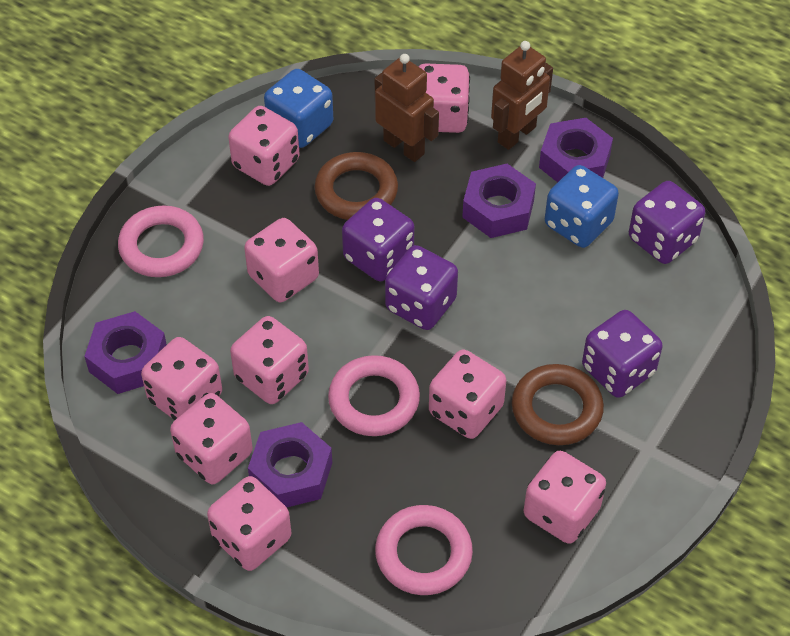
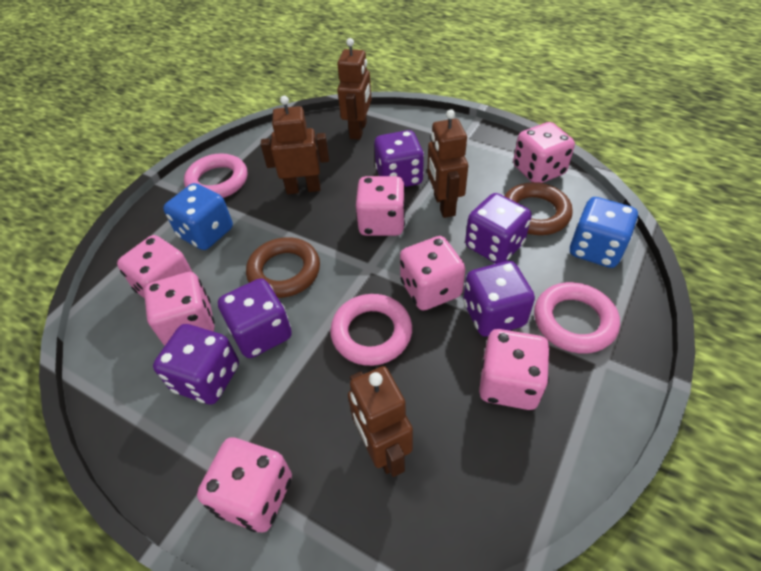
brown robot: [375,54,439,162] [491,41,553,150] = 2 -> [261,96,329,194] [337,38,372,140] [348,366,413,477] [427,109,468,218] = 4
pink dice: [141,337,222,421] [170,393,253,484] [207,476,291,571] [228,106,300,186] [230,316,309,404] [244,218,319,302] [419,63,470,133] [429,350,506,439] [524,451,606,544] = 9 -> [117,235,193,299] [144,272,215,346] [197,437,292,532] [356,176,405,236] [400,236,466,310] [479,329,550,410] [513,122,575,183] = 7
purple dice: [342,198,414,281] [385,245,458,330] [582,310,663,398] [629,181,705,264] = 4 -> [153,324,239,405] [218,278,292,358] [374,130,424,187] [463,261,535,337] [465,193,532,264] = 5
purple nut: [84,311,167,394] [248,422,332,507] [462,164,536,238] [539,118,613,182] = 4 -> none = 0

